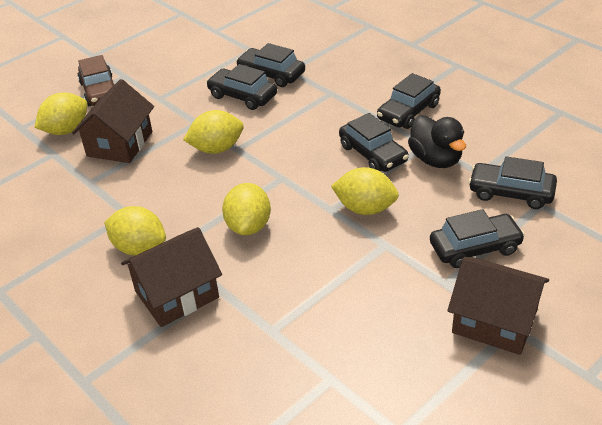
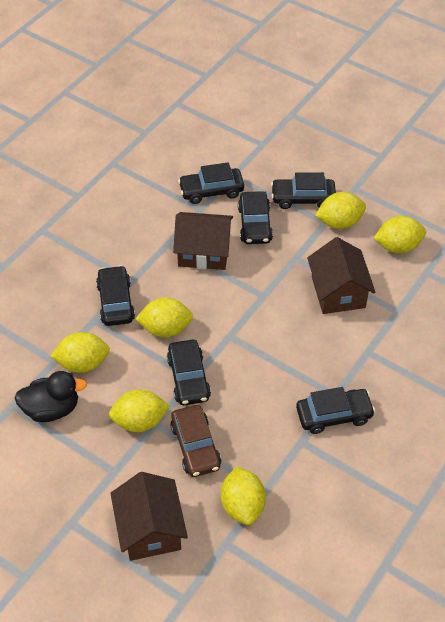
yellow lemon: [34,93,88,135] [104,206,166,256] [183,110,244,154] [222,183,271,235] [331,167,399,215] = 5 -> [51,332,110,373] [109,389,170,432] [135,298,193,337] [221,466,266,525] [315,192,366,229] [373,216,426,254] = 6

